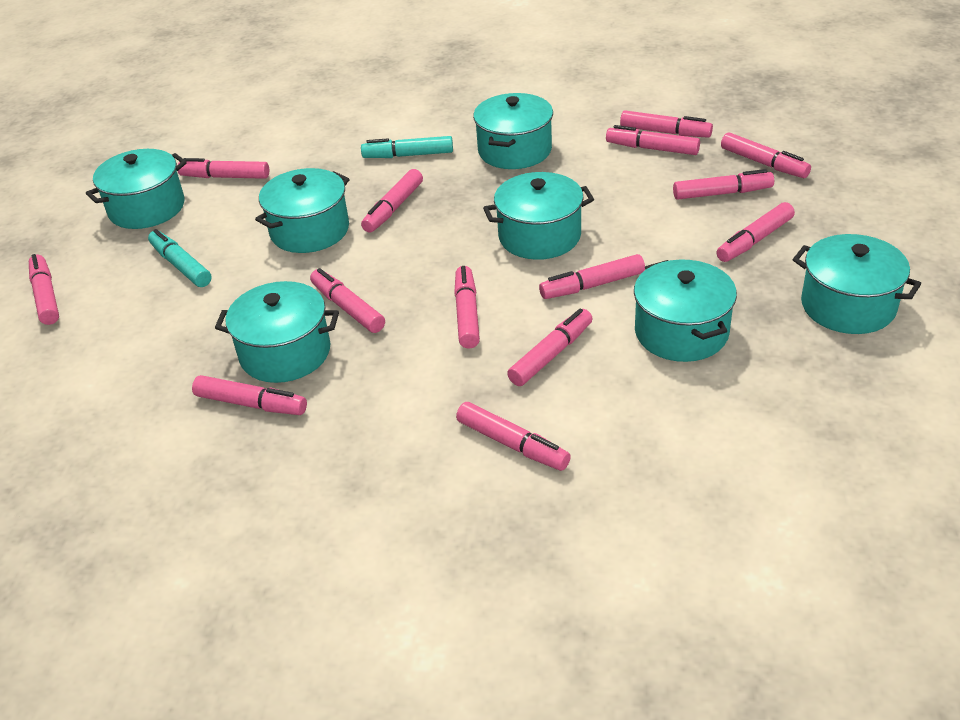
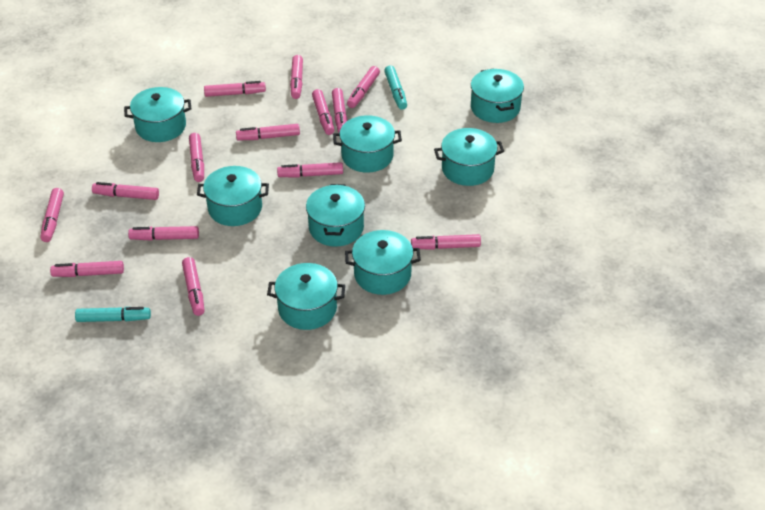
turquoise pot: [86,149,187,229] [215,281,339,383] [255,168,349,253] [473,93,553,169] [483,172,594,260] [634,259,737,362] [793,234,921,334] = 7 -> [124,87,191,142] [197,166,269,226] [267,263,345,330] [306,184,365,247] [333,115,402,173] [345,230,421,295] [434,128,504,186] [471,68,524,123] = 8

